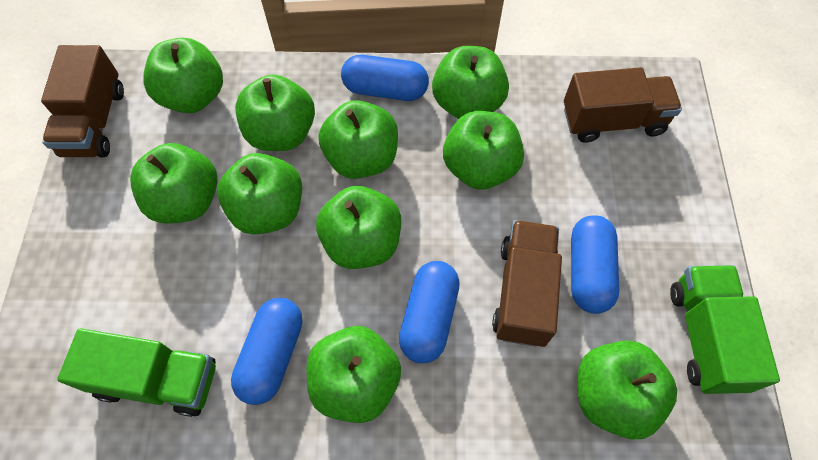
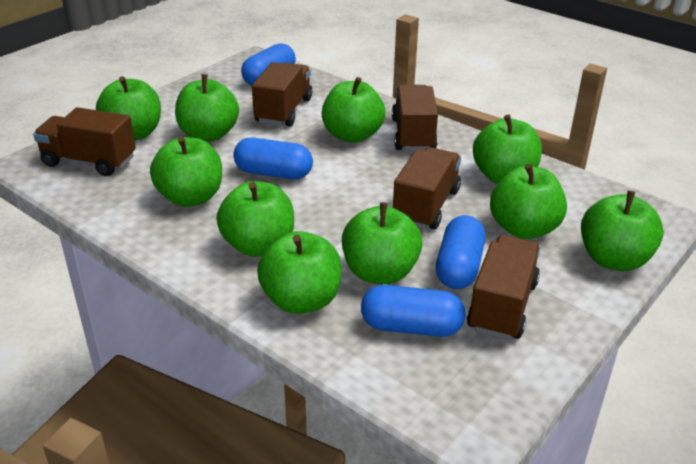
brown truck: [41,45,124,157] [492,220,562,347] [564,67,682,143] = 3 -> [33,107,136,176] [252,62,312,126] [392,85,438,151] [393,147,461,229] [467,235,541,340] = 5
green truck: [57,329,216,417] [670,265,780,394] = 2 -> none = 0

